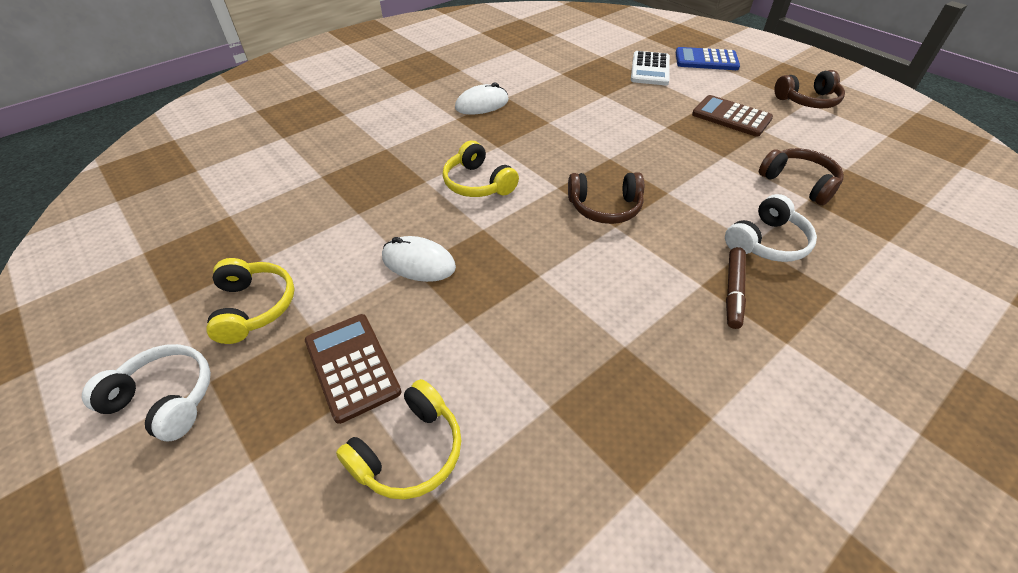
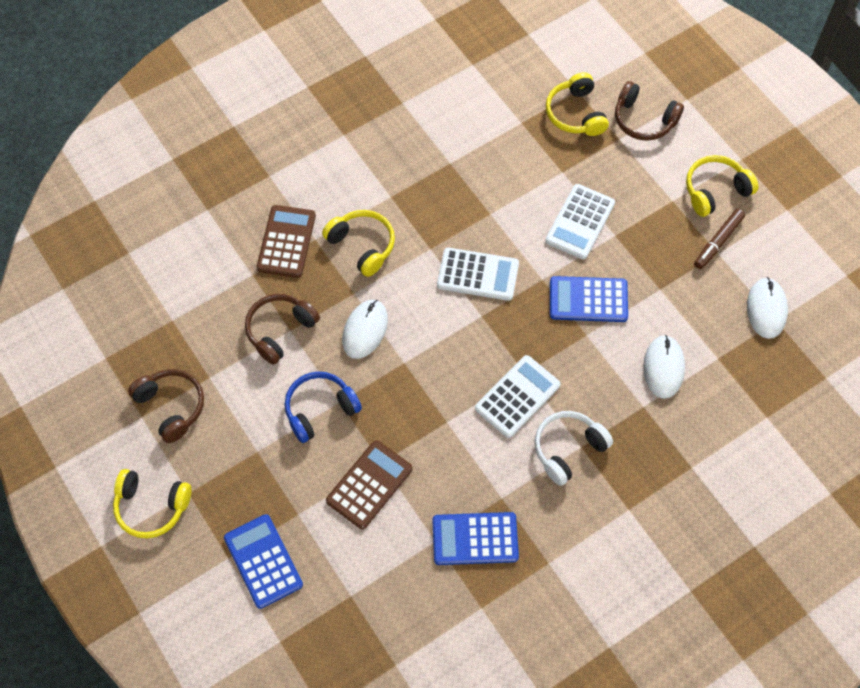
blue calculator: [676,47,740,70] = 1 -> [224,514,303,609] [433,512,519,565] [550,276,628,322] = 3
blue headphones: none = 0 -> [285,371,362,443] = 1
white calculator: [631,51,670,85] = 1 -> [437,247,519,301] [475,355,561,438] [545,184,615,259] = 3
white headphones: [82,344,211,441] [725,194,817,262] = 2 -> [535,411,613,486] = 1
white mouse: [382,236,456,282] [455,83,509,114] = 2 -> [342,300,388,359] [643,335,685,399] [747,277,788,339] = 3
yellow headphones: [206,258,295,344] [336,379,461,500] [442,141,519,197] = 3 -> [113,469,191,538] [322,210,395,277] [546,72,609,136] [686,155,758,217] = 4

